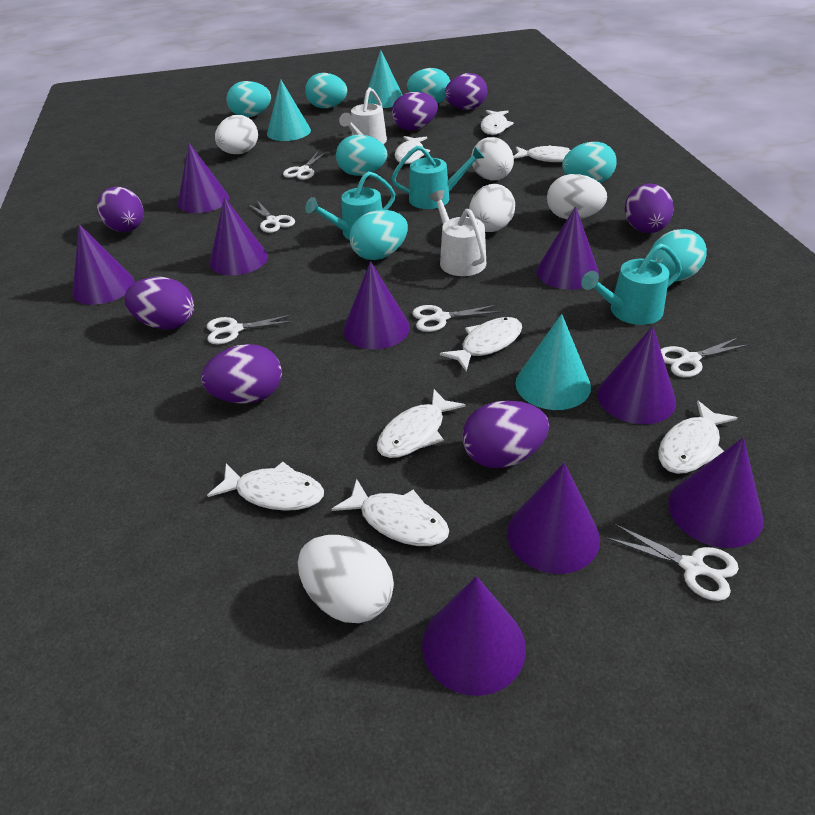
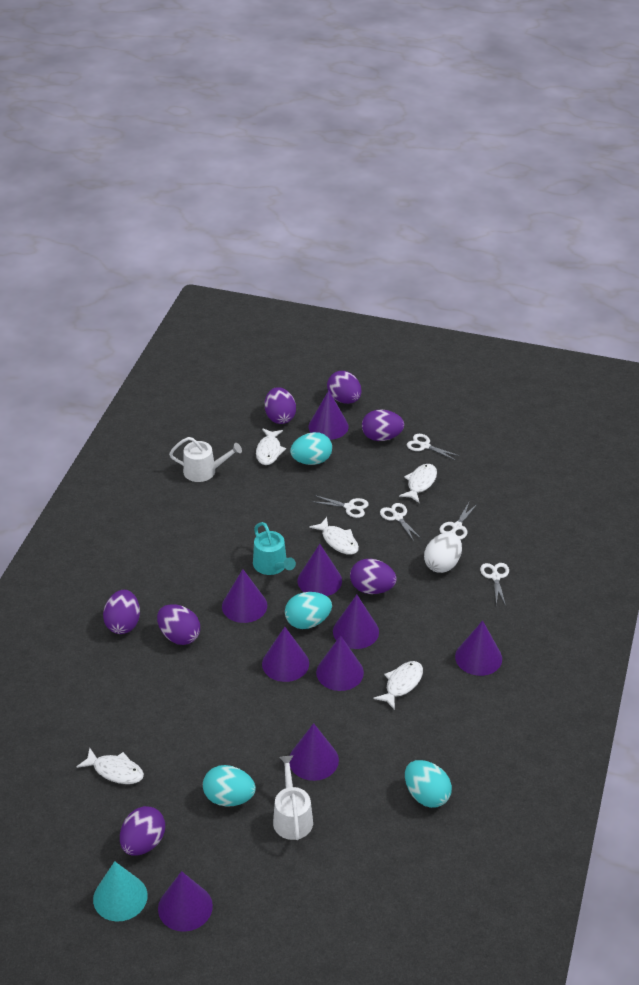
turquoise cone: [267,79,311,141] [364,50,402,108] [515,314,591,410] = 3 -> [93,861,148,922] = 1
turquoise egg: [227,81,271,117] [305,73,347,108] [336,135,387,176] [349,210,408,260] [407,68,450,103] [562,142,617,183] [649,229,707,282] = 7 -> [203,765,256,807] [285,592,332,629] [290,432,332,465] [405,760,452,808] = 4
turquoise watering can: [305,171,395,240] [391,146,485,209] [581,243,682,325] = 3 -> [253,522,296,575] = 1
white egg: [215,115,258,154] [298,535,394,623] [469,184,515,232] [471,137,514,180] [547,174,607,219] = 5 -> [424,532,462,573] = 1
white fish: [207,462,324,511] [332,479,449,546] [377,389,465,458] [395,136,430,164] [440,317,522,371] [481,110,514,135] [513,145,572,162] [658,400,737,474] = 8 -> [77,748,144,784] [256,428,286,465] [309,517,359,555] [373,661,423,710] [399,464,437,503] = 5
white scissors: [207,314,294,344] [247,200,295,233] [283,152,327,180] [412,305,501,332] [606,523,739,601] [661,337,749,377] = 6 -> [314,495,369,518] [380,503,422,541] [407,434,460,460] [440,503,477,540] [480,563,509,606] = 5

